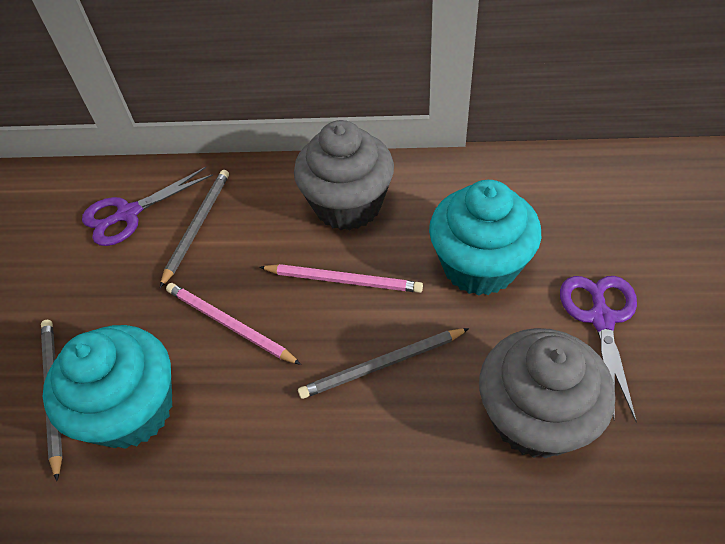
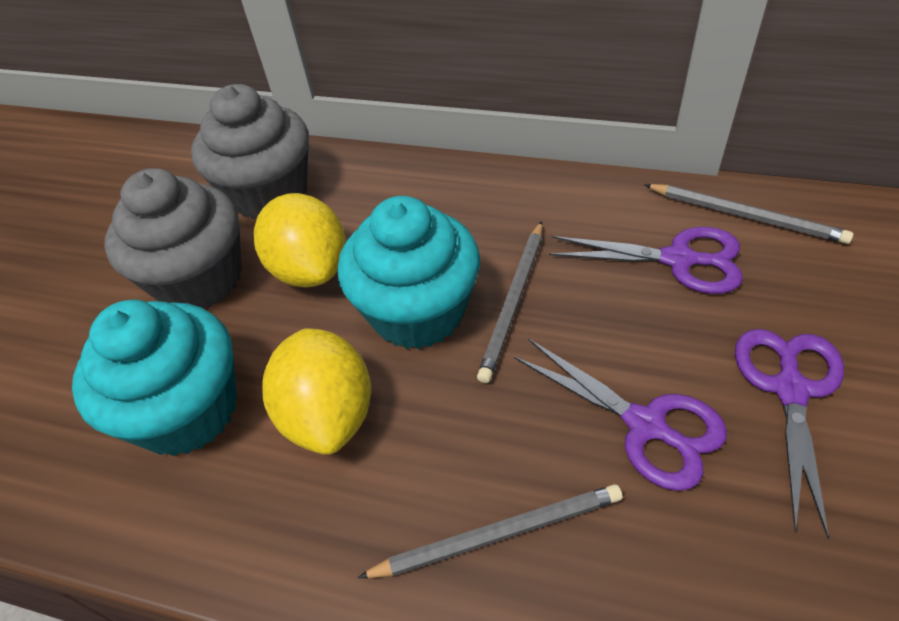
pink pencil: [166,283,301,365] [260,264,423,293] = 2 -> none = 0
purple scissors: [82,167,213,246] [560,276,637,422] = 2 -> [513,338,727,491] [549,227,743,294] [735,329,844,538] = 3
yellow lemon: none = 0 -> [254,193,346,287] [262,328,371,455] = 2

